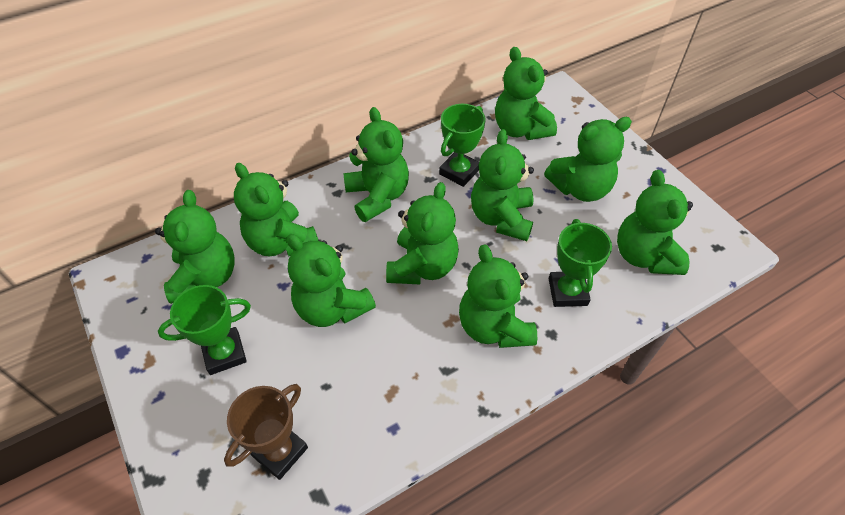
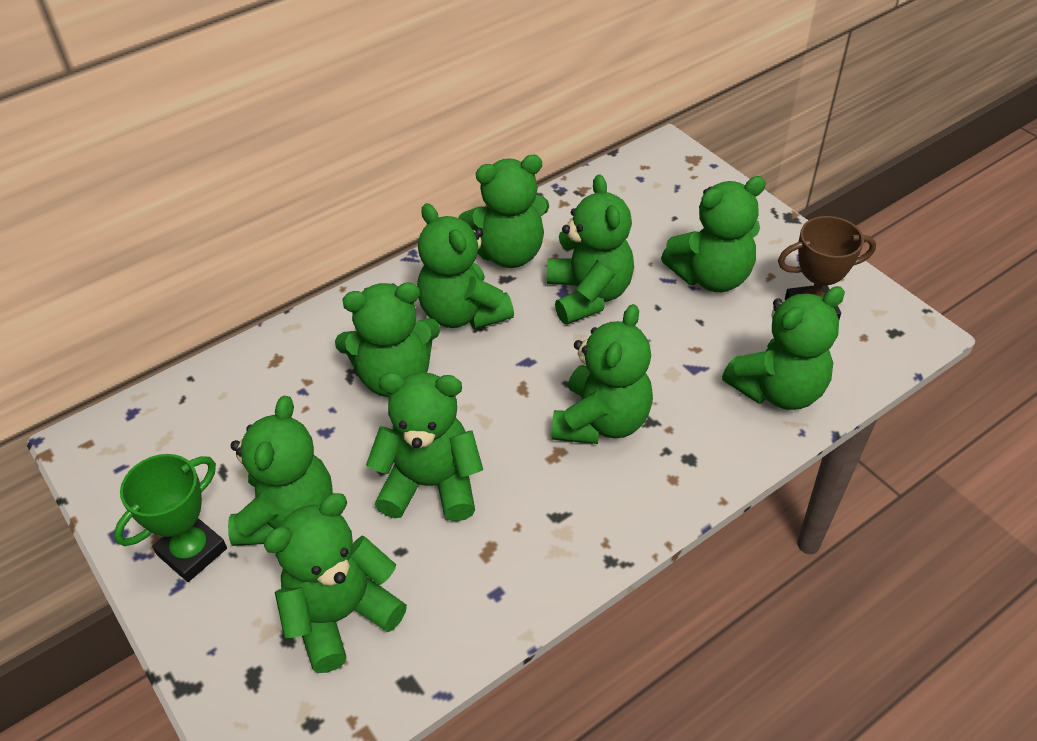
green trophy: [158,285,251,375] [439,104,485,187] [549,219,612,307] = 3 -> [114,454,227,582] = 1

